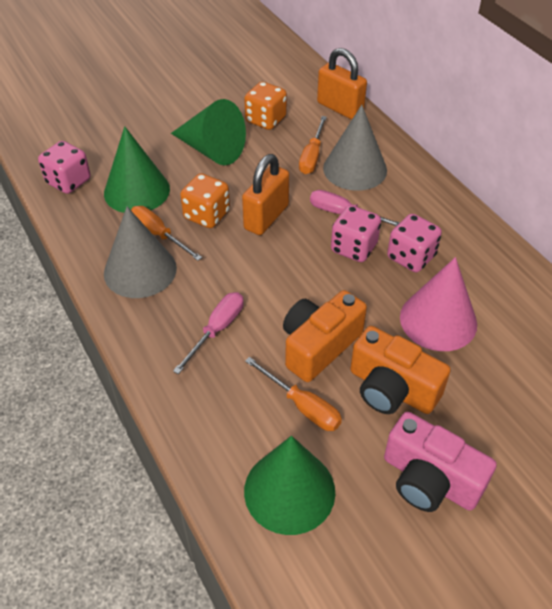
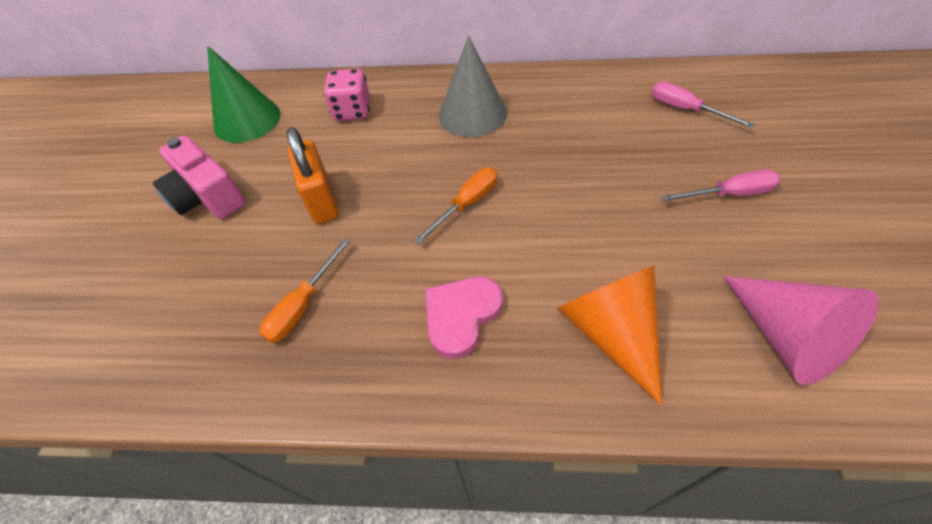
green cone: [104,126,170,213] [171,99,246,165] [244,436,335,535] = 3 -> [207,46,281,143] = 1
grey cone: [104,207,177,298] [323,105,387,191] = 2 -> [439,36,507,137] = 1
orange camera: [283,290,367,382] [350,326,451,414] = 2 -> none = 0
orange cone: none = 0 -> [557,266,662,406] = 1
orange dice: [180,173,230,228] [244,82,287,130] = 2 -> none = 0
orange padlock: [242,154,289,235] [317,48,367,120] = 2 -> [287,127,339,224] = 1
orange screwdriver: [131,206,202,261] [245,357,342,431] [299,116,327,174] = 3 -> [260,239,350,343] [414,168,497,244] = 2
pink dice: [38,141,91,194] [331,205,381,262] [387,214,442,272] = 3 -> [324,69,370,121] = 1
pink heart: none = 0 -> [425,277,503,358] = 1

